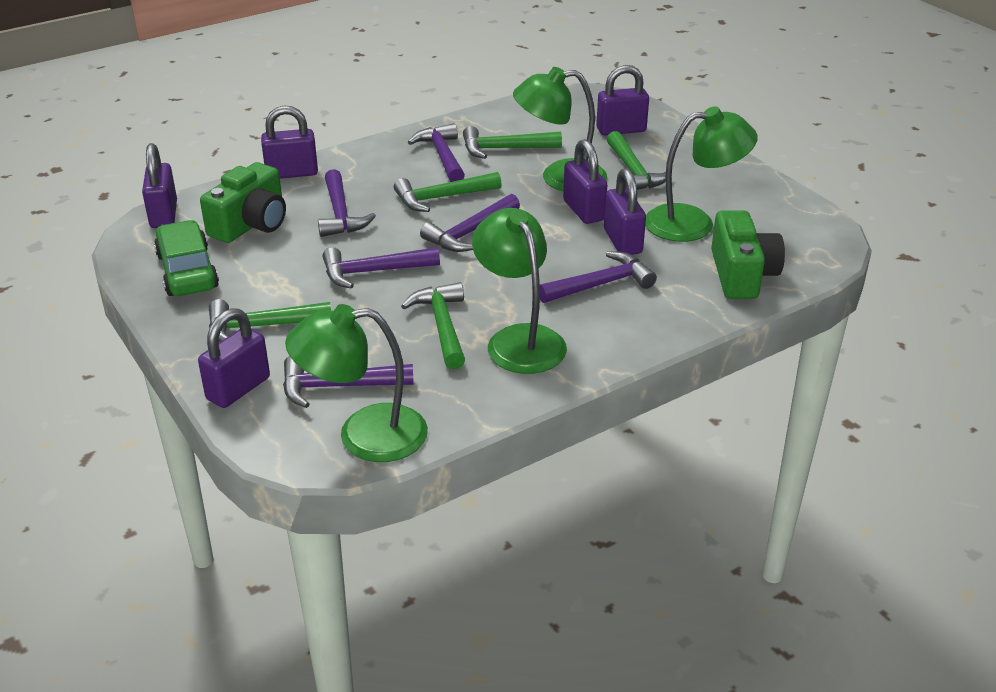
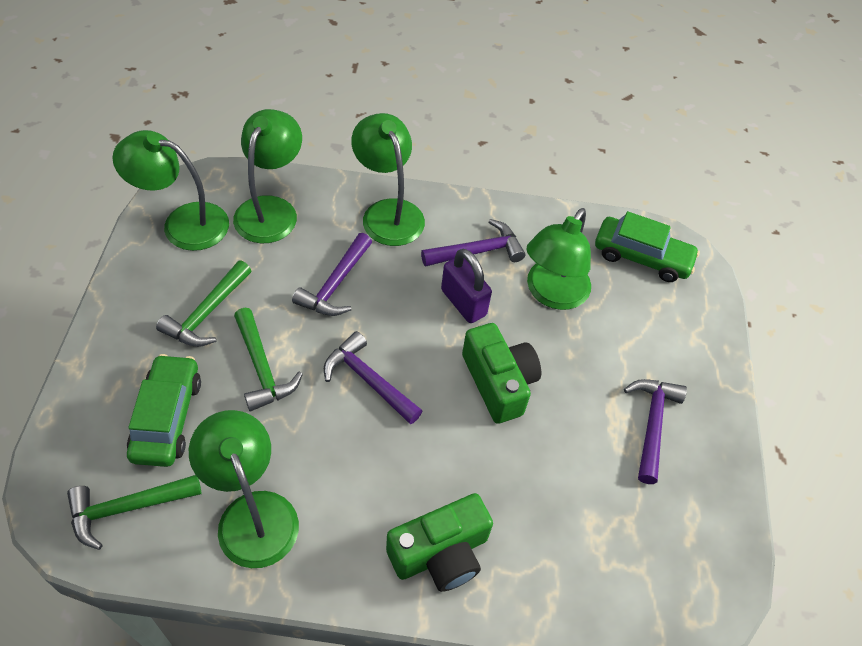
green car: [154,220,219,296] = 1 -> [127,354,201,467] [595,211,700,282] = 2
green hammer: [209,299,331,342] [394,172,502,212] [401,282,465,369] [463,126,562,159] [607,131,666,190] = 5 -> [67,475,201,550] [156,261,252,347] [234,308,303,411] = 3
green lamp: [285,304,428,462] [472,208,567,374] [513,67,607,191] [645,106,758,242] = 4 -> [112,130,229,251] [189,410,299,568] [233,109,302,243] [351,113,425,246] [526,208,591,310] = 5
purple hammer: [283,356,414,408] [318,169,376,237] [322,247,440,289] [408,123,465,182] [420,194,520,252] [540,251,657,303] = 6 -> [292,233,372,316] [324,331,422,424] [421,219,525,267] [624,379,687,484] = 4
purple padlock: [142,143,177,228] [198,308,270,408] [261,106,318,179] [563,139,607,224] [596,65,649,135] [604,168,646,255] = 6 -> [441,249,492,323] = 1

